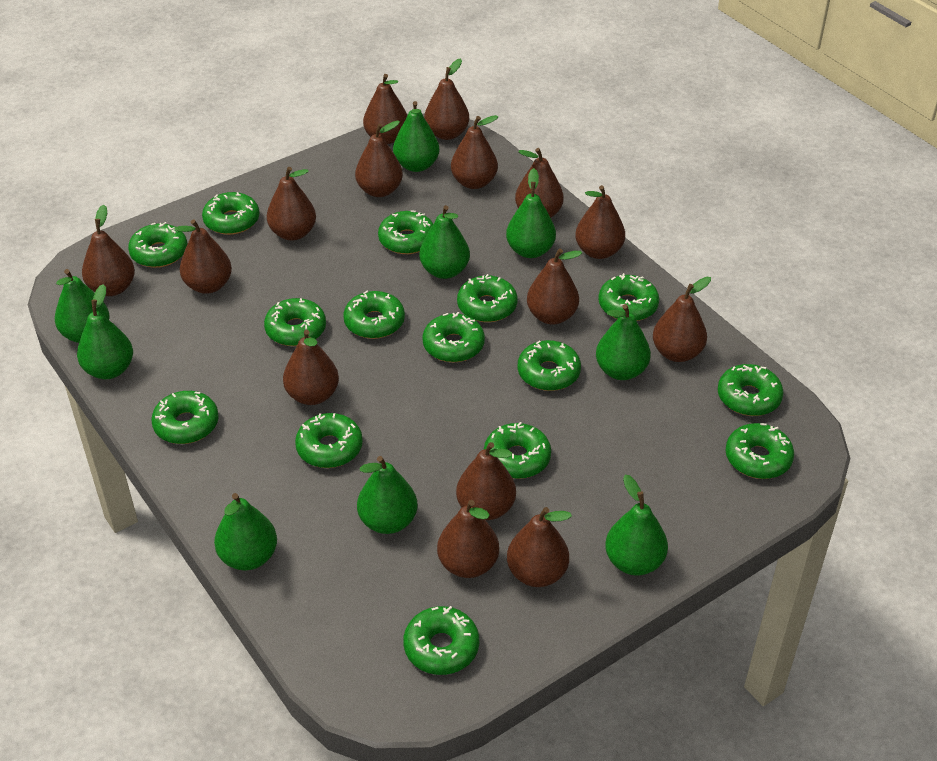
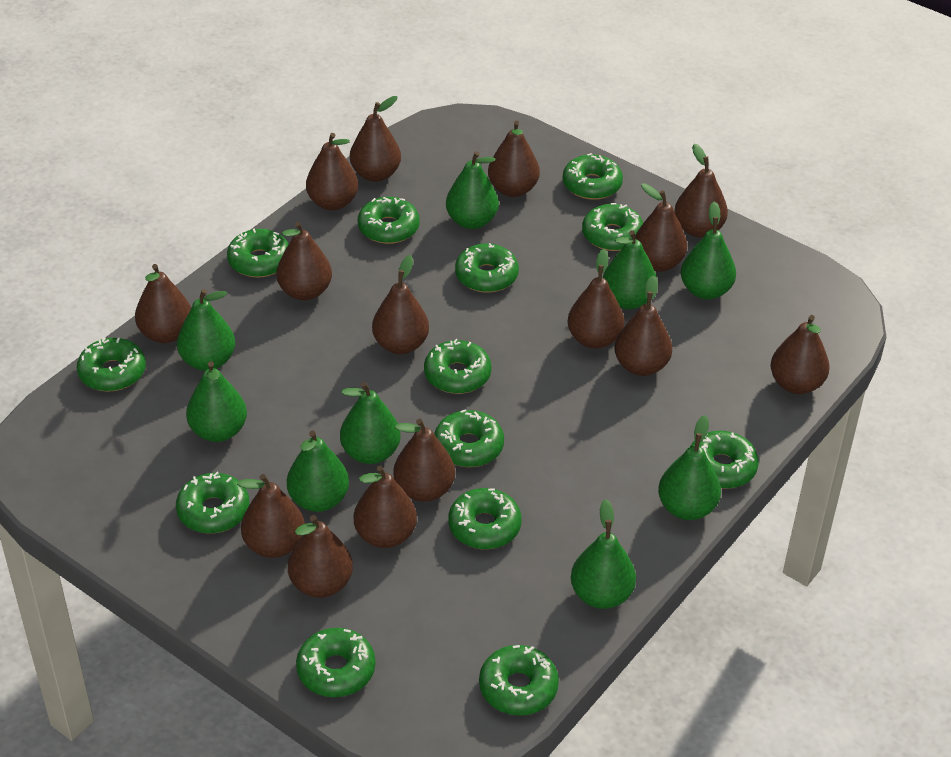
green donut: [128,222,188,268] [151,391,219,444] [202,192,259,235] [264,298,326,346] [295,413,363,468] [343,291,405,339] [378,210,433,254] [403,606,479,675] [422,312,485,362] [457,274,517,322] [484,422,551,479] [518,340,581,391] [598,273,659,321] [718,364,784,416] [725,423,794,479] = 15 -> [77,337,146,392] [176,472,250,534] [227,228,289,278] [296,628,375,697] [358,197,420,244] [424,339,492,394] [434,409,504,467] [448,488,522,549] [455,243,519,293] [479,645,559,716] [562,153,623,200] [582,203,643,251] [690,431,759,489] = 13

